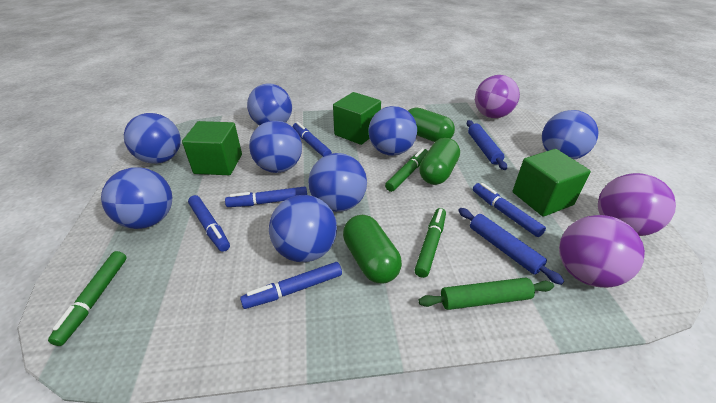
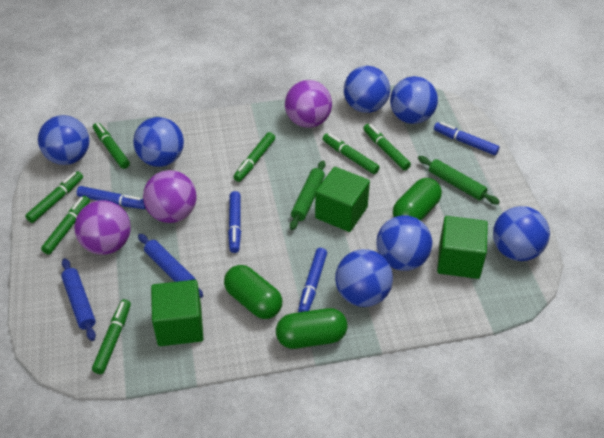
blue ball: [101,167,172,229] [124,113,181,164] [247,83,292,126] [249,121,302,173] [269,195,337,262] [308,153,367,212] [368,106,417,156] [542,110,598,160] = 8 -> [38,115,89,165] [133,117,184,167] [335,249,393,307] [344,66,390,113] [376,215,432,271] [390,76,438,124] [493,206,550,261] = 7
blue marker: [188,195,230,252] [225,186,307,207] [240,262,342,309] [293,122,332,157] [473,183,546,237] = 5 -> [77,186,146,209] [228,191,241,253] [298,248,327,312] [434,122,499,155] = 4
green marker: [48,251,127,346] [385,148,428,192] [414,208,446,278] = 3 -> [25,171,83,223] [41,196,90,255] [92,299,131,374] [93,123,130,169] [233,132,275,182] [323,133,380,174] [363,124,411,170] = 7
green rolling pin: [419,278,554,310] = 1 -> [290,160,326,230] [418,156,500,204] = 2

